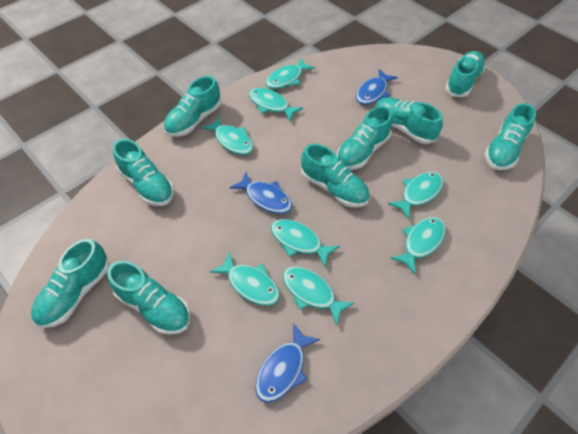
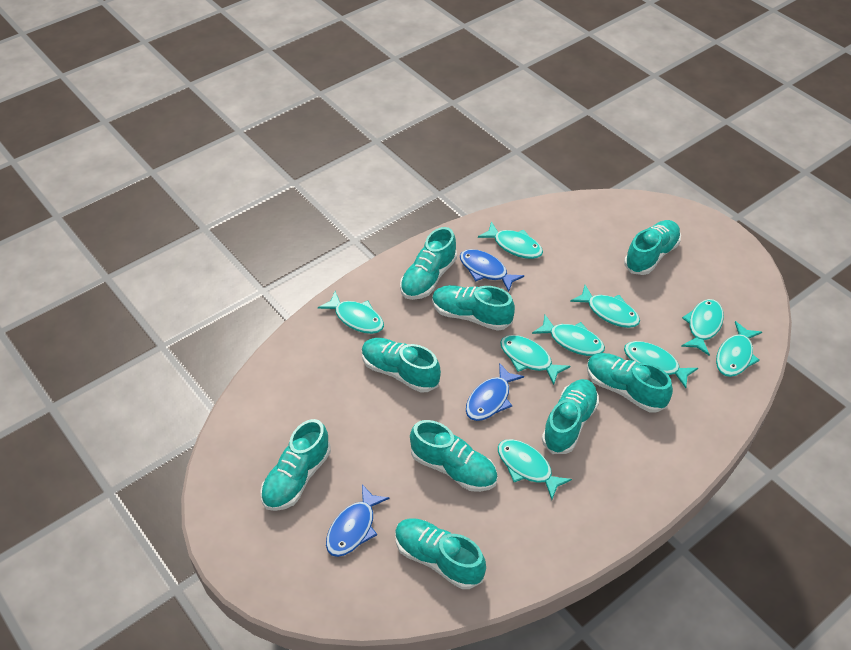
turquoise fish: [201,116,253,155] [210,253,280,306] [249,88,303,121] [266,58,315,89] [271,219,340,267] [283,266,354,326] [388,172,444,220] [390,217,445,275] = 8 -> [318,291,384,334] [478,222,543,259] [498,439,572,500] [500,335,570,385] [532,315,605,356] [570,285,640,328] [624,341,698,388] [681,299,724,356] [716,321,762,377] = 9

